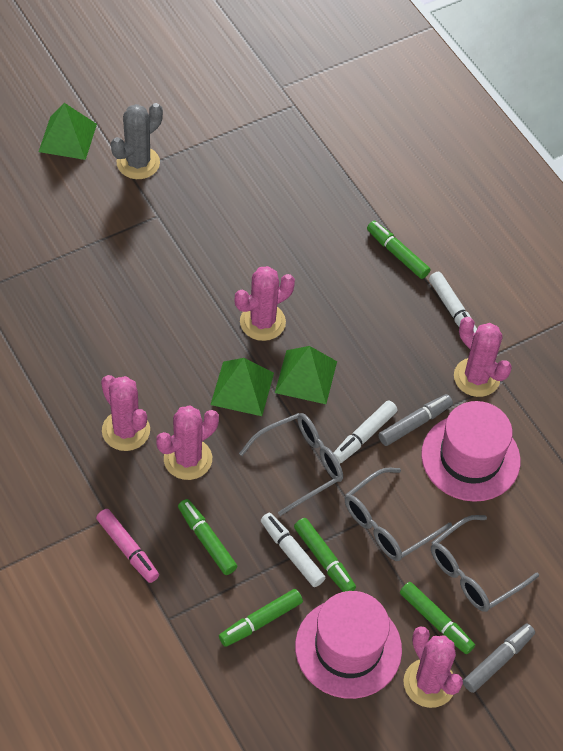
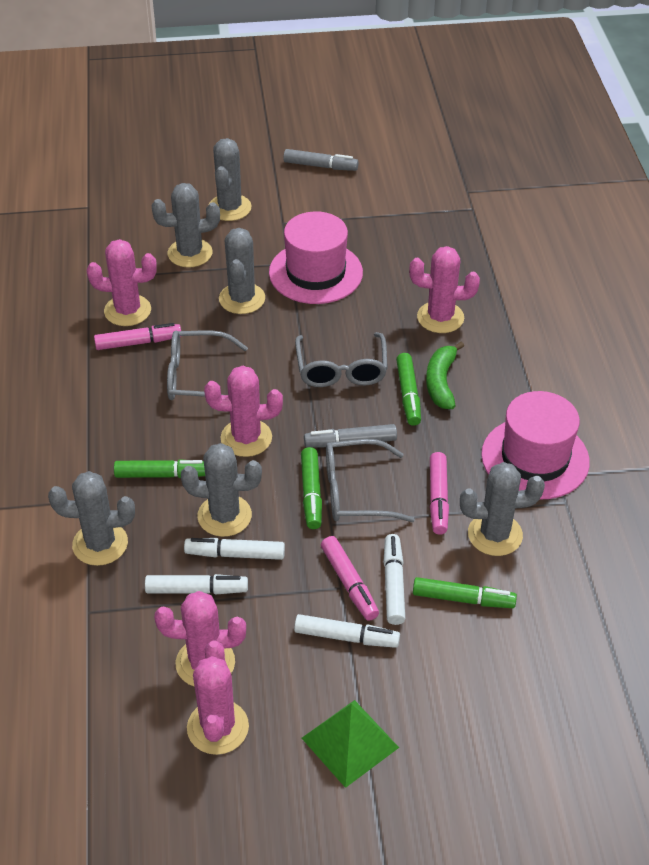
green banana: none = 0 -> [426,342,464,409] = 1
green marker: [178,499,237,575] [219,589,303,647] [294,518,356,592] [367,221,430,279] [400,582,475,654] = 5 -> [114,459,205,478] [301,447,322,529] [396,353,421,426] [413,577,517,608] = 4
green pyramid: [39,103,97,160] [210,358,274,416] [275,346,337,404] = 3 -> [302,700,399,788] = 1
grey cactus: [111,103,163,179] = 1 -> [48,471,135,566] [151,183,220,268] [181,443,262,537] [209,138,251,221] [219,228,265,314] [460,462,545,556] = 6
pink marker: [96,509,159,583] = 1 -> [94,323,181,350] [321,536,379,621] [430,452,449,535] = 3
white marker: [261,513,325,587] [333,400,398,463] [429,272,477,333] = 3 -> [145,574,248,594] [184,538,285,560] [294,614,400,648] [383,534,405,625] = 4

